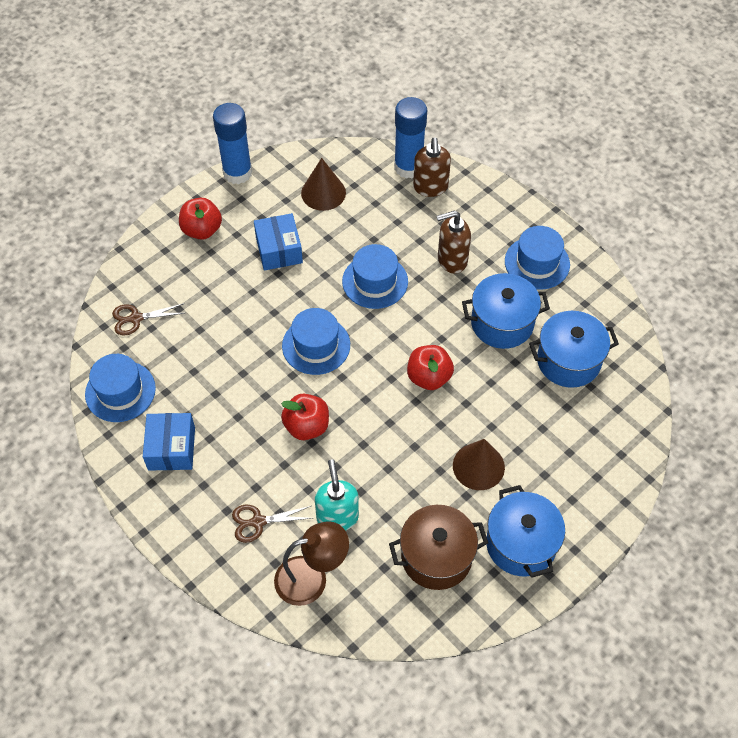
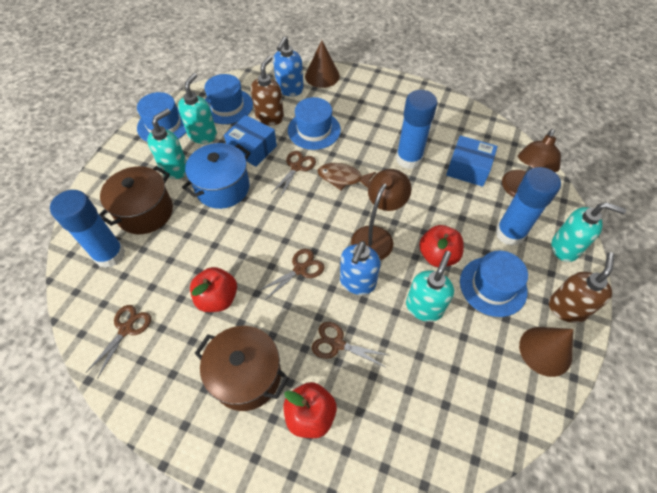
blue glue stick: [213,103,252,184] [394,97,427,179] = 2 -> [50,190,125,268] [396,90,437,169] [495,167,561,246] = 3
blue pot: [462,273,550,349] [486,485,565,578] [529,311,619,388] = 3 -> [182,143,251,209] = 1
blue soap dispenser: none = 0 -> [273,36,304,96] [340,241,381,295] = 2
brown fish: none = 0 -> [318,163,376,190] = 1
brown lamp: [274,521,349,606] = 1 -> [351,169,412,260] [502,129,561,197] = 2
brown pot: [389,505,488,590] = 1 -> [99,166,173,234] [194,326,289,411] = 2
brown scissors: [112,303,185,336] [232,505,312,543] = 2 -> [86,305,151,379] [258,249,324,301] [272,151,316,198] [312,322,388,368] = 4
turquoise soap dispenser: [315,459,359,531] = 1 -> [147,109,187,179] [178,73,217,144] [406,251,454,322] [551,202,626,262] = 4

